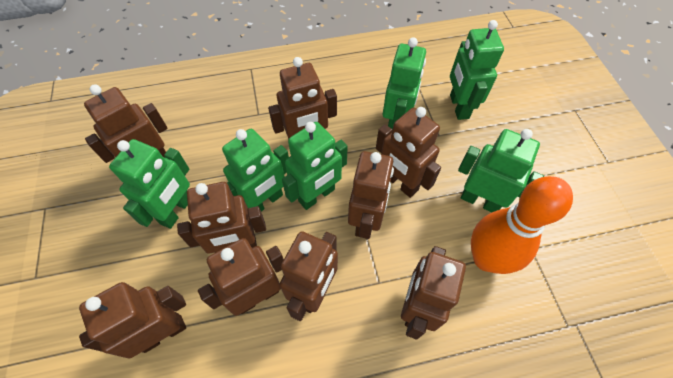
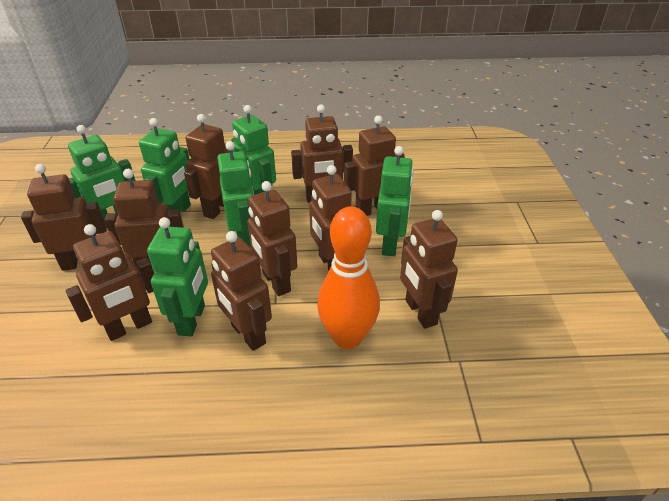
brown robot: [79,282,186,358] [84,84,168,163] [177,182,266,254] [198,238,284,316] [268,57,337,139] [280,231,338,321] [348,151,394,239] [376,107,441,198] [401,246,466,340] = 9 -> [21,164,107,271] [66,224,154,341] [105,169,184,268] [184,114,230,219] [211,231,272,351] [247,181,297,296] [291,105,353,203] [309,165,352,271] [344,115,405,216] [400,210,458,329] = 10

